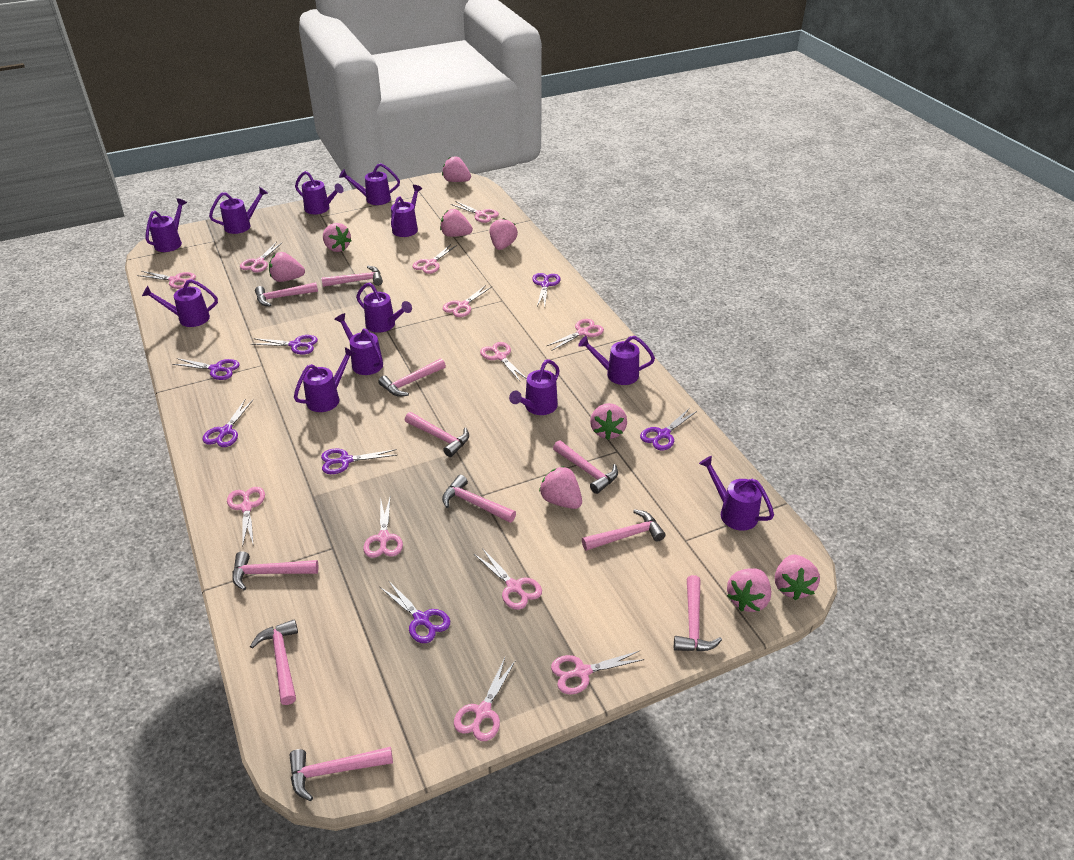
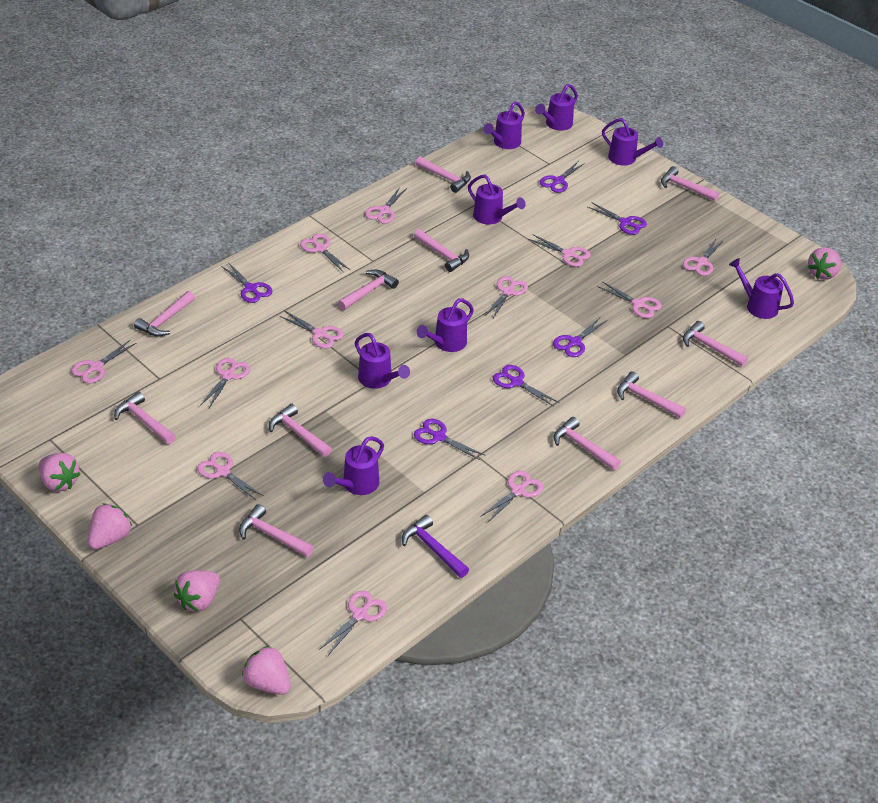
pink strawberry: [269,252,305,282] [323,223,352,252] [440,209,473,237] [442,156,471,182] [490,218,518,250] [539,466,582,509] [590,403,627,440] [727,568,771,612] [775,555,820,600] = 9 -> [39,453,80,492] [88,504,132,549] [174,570,219,612] [242,645,291,695] [808,247,841,280] = 5
purple hammer: none = 0 -> [402,515,469,578] = 1
purple scissors: [172,358,240,380] [203,399,253,447] [251,335,318,355] [321,449,397,474] [380,580,450,643] [532,273,560,307] [640,408,697,450] = 7 -> [221,262,272,303] [414,419,485,461] [493,365,558,407] [540,162,585,193] [553,318,606,357] [588,203,647,235] = 6
purple watering can: [142,279,218,327] [146,198,187,252] [209,187,268,234] [294,347,356,412] [295,171,344,214] [334,313,383,375] [339,163,400,205] [356,282,412,333] [391,185,422,237] [509,360,560,415] [578,336,655,385] [699,456,774,531] = 12 -> [323,436,384,495] [355,333,410,389] [416,298,474,352] [468,175,526,224] [483,101,525,149] [535,84,578,131] [602,118,663,166] [729,258,794,319] = 8

